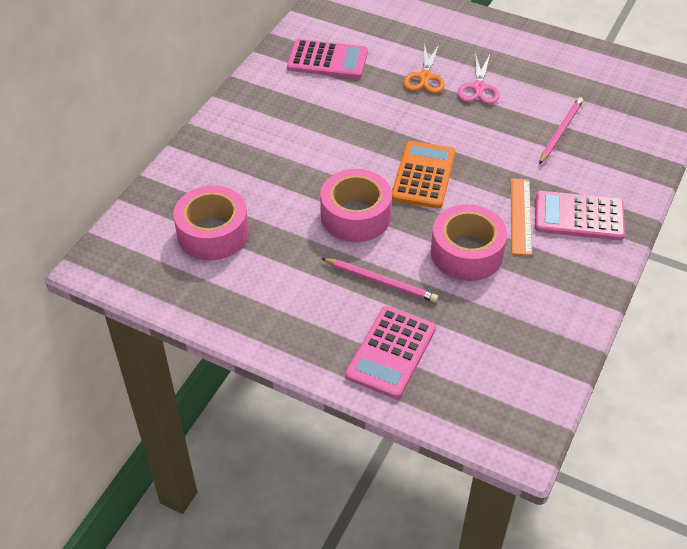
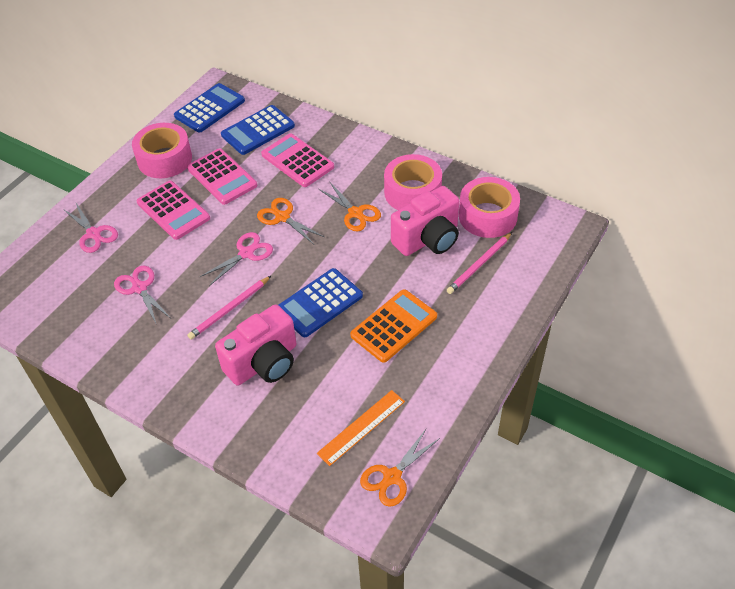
blue calculator: none = 0 -> [174,83,245,133] [221,105,295,155] [279,268,363,337] = 3
orange scissors: [403,45,445,93] = 1 -> [257,198,324,244] [319,183,381,231] [360,429,440,507] = 3
pink camera: none = 0 -> [215,304,296,386] [391,186,459,256] = 2
pink scissors: [458,53,500,104] = 1 -> [63,203,118,253] [114,265,170,325] [200,232,273,286] = 3

